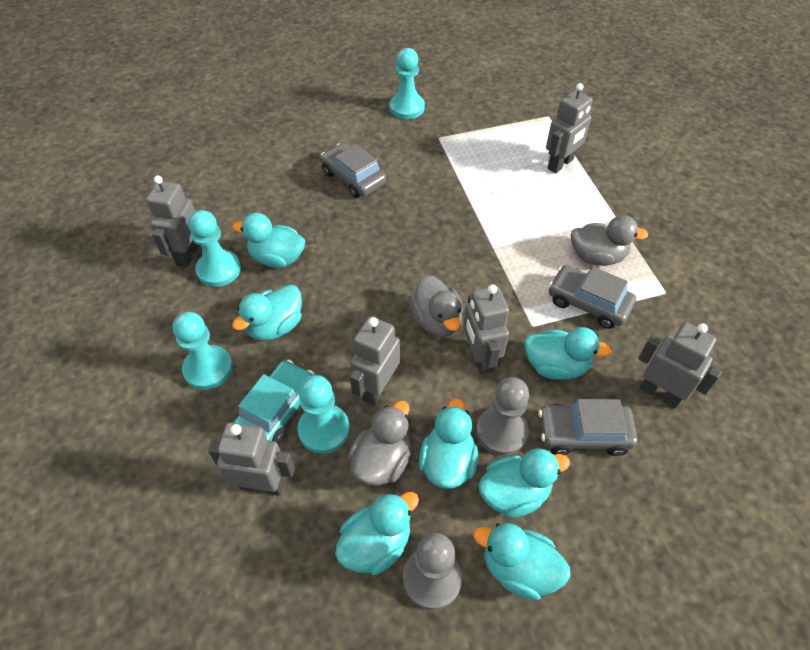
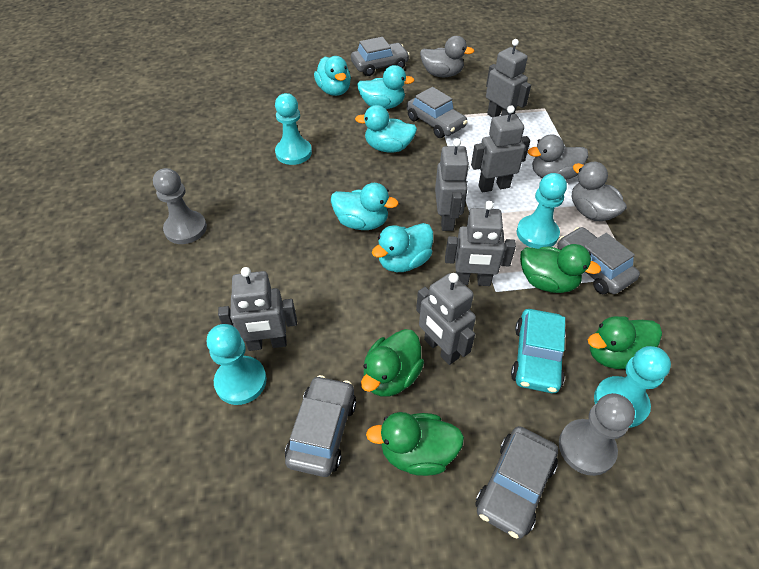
green duck: none = 0 -> [361,329,424,397] [366,412,464,476] [520,244,601,293] [588,316,662,369] = 4
grey car: [320,143,386,198] [538,399,638,456] [548,265,636,329] = 3 -> [285,375,356,477] [351,37,410,76] [407,87,467,138] [475,426,558,539] [557,227,640,294] = 5
turquoise duck: [232,284,302,341] [233,213,305,268] [335,492,419,575] [419,398,478,489] [473,523,571,600] [478,448,570,518] [524,327,611,380] = 7 -> [314,56,351,96] [331,183,399,230] [355,105,417,152] [357,65,415,109] [372,223,433,272] = 5

